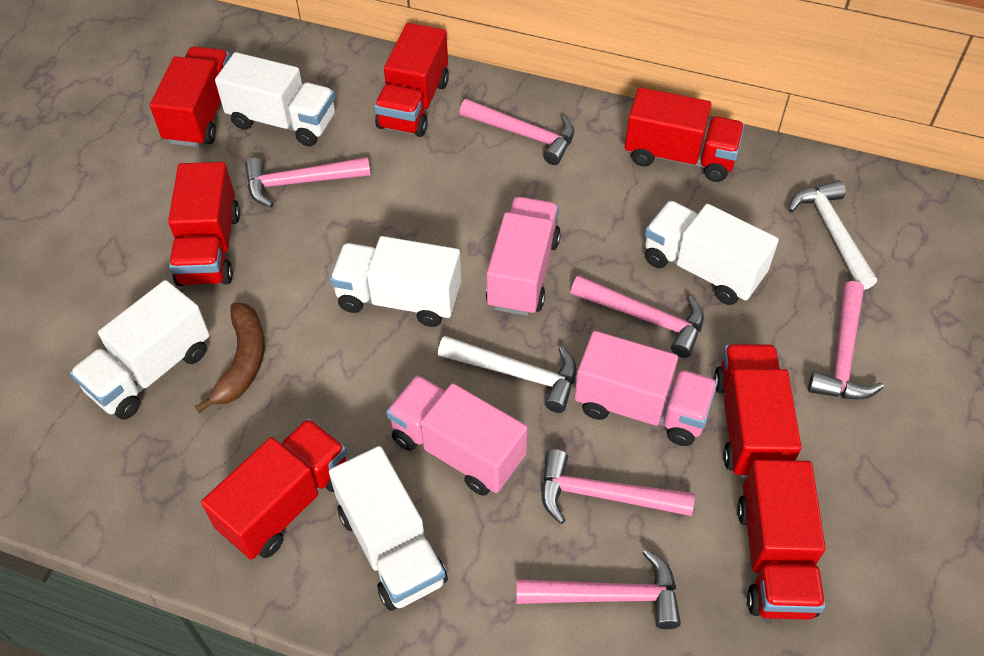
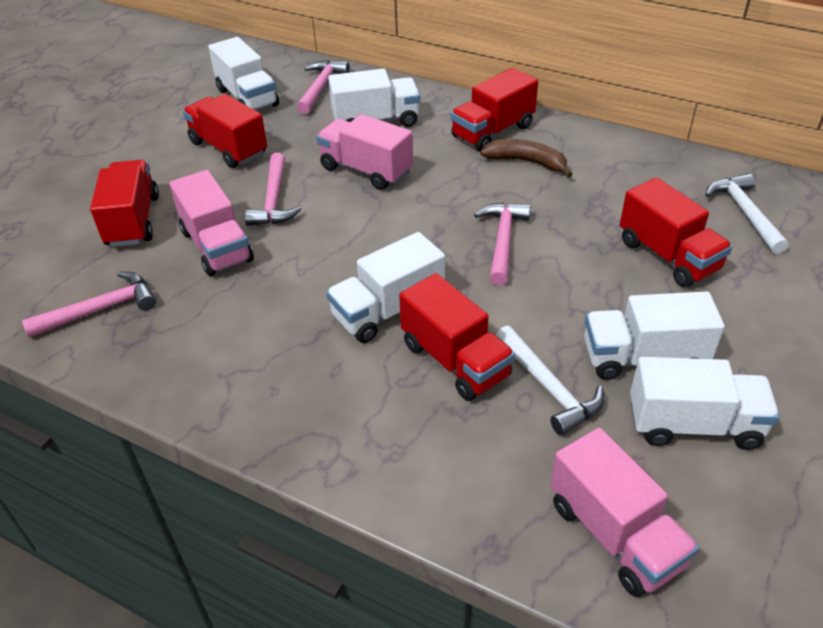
pink hammer: [245,157,371,207] [459,99,574,165] [516,549,681,629] [541,449,695,524] [571,275,704,358] [808,281,884,399] = 6 -> [22,272,156,338] [245,153,301,226] [296,60,350,114] [474,203,531,286] = 4
red truck: [150,46,230,147] [168,162,240,286] [201,418,347,560] [374,23,449,137] [625,87,745,182] [714,344,801,478] [737,459,826,620] = 7 -> [90,160,159,247] [183,94,267,168] [399,273,515,401] [451,68,538,151] [620,177,733,287] = 5

